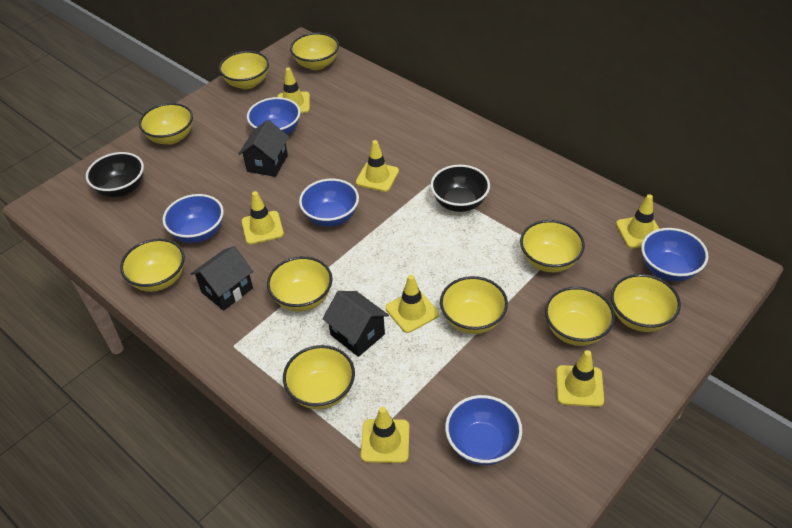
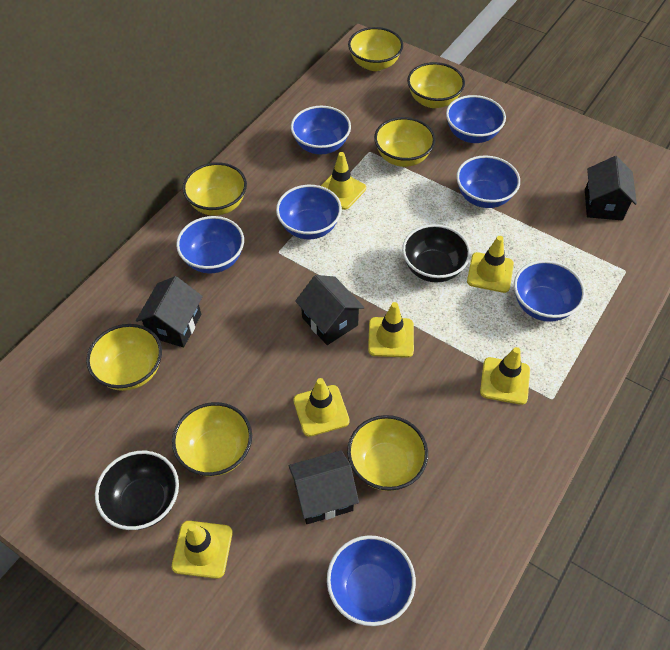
black house: [191,246,253,311] [238,120,289,177] [322,291,389,357] = 3 -> [136,276,203,347] [289,450,359,524] [295,275,365,345] [585,156,637,221] = 4
blue bowl: [163,194,224,243] [247,97,300,135] [299,179,359,227] [445,395,522,465] [641,228,708,281] = 5 -> [176,216,244,273] [276,185,342,239] [291,106,351,154] [327,535,416,626] [446,95,506,143] [456,155,520,208] [514,260,585,322] = 7
yellow bowl: [120,239,185,292] [139,103,193,145] [219,51,269,89] [267,256,333,312] [283,345,355,409] [290,33,339,70] [440,276,508,334] [520,220,585,272] [545,287,615,346] [611,274,681,332] = 10 -> [86,324,162,391] [172,402,252,477] [182,162,247,216] [347,415,428,491] [348,27,403,71] [374,117,435,167] [407,62,465,108] = 7
yellow traffic cone: [242,191,284,244] [277,67,310,113] [356,140,399,192] [361,407,409,463] [386,275,439,333] [556,350,604,407] [616,194,659,248] = 7 -> [172,521,232,579] [293,378,350,437] [321,152,366,210] [368,302,414,358] [467,236,514,293] [480,347,530,405] = 6

